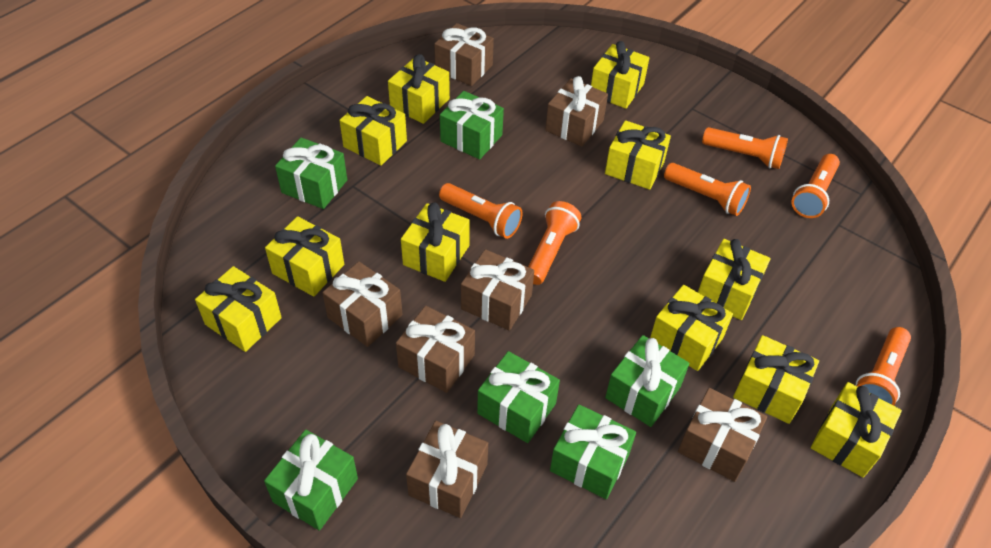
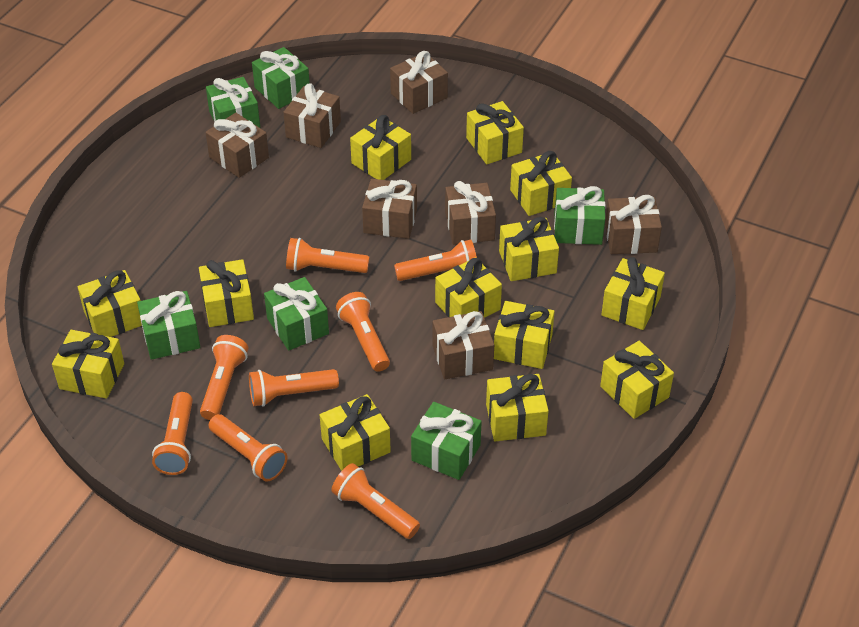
orange flashlight: [439,183,523,239] [528,201,581,285] [664,163,751,216] [702,127,788,169] [792,154,840,218] [856,327,911,406] = 6 -> [152,392,193,475] [200,335,248,420] [208,414,288,481] [249,369,339,407] [286,238,369,273] [331,463,420,539] [336,292,390,372] [394,240,477,281] = 8
yellow gift: [195,266,282,352] [265,216,344,297] [340,96,407,166] [388,54,450,124] [401,203,470,282] [591,41,649,109] [605,120,671,190] [650,285,733,371] [698,239,770,320] [733,335,819,424] [811,382,902,478] = 11 -> [52,330,124,398] [78,270,142,337] [199,259,254,327] [320,394,391,471] [350,115,411,180] [435,257,502,318] [466,101,524,164] [486,374,549,441] [494,301,555,369] [499,217,559,281] [510,151,572,216] [600,341,674,419] [601,257,665,330] = 13

